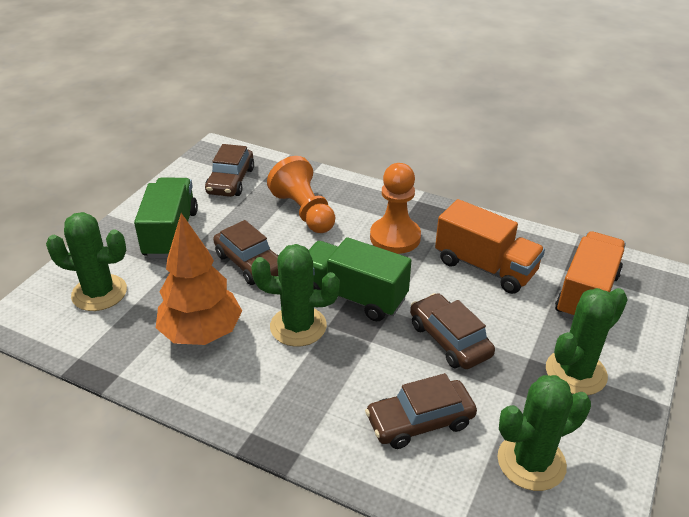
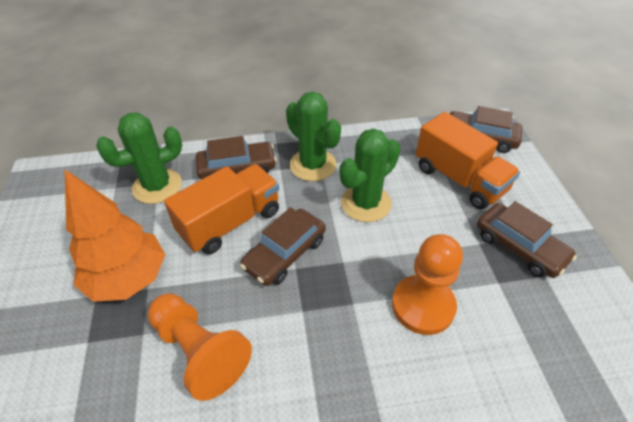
green cactus: [46,212,127,311] [251,244,340,347] [497,375,591,491] [546,288,628,395] = 4 -> [96,112,182,204] [286,92,341,181] [340,129,400,222] = 3
green truck: [134,178,198,258] [309,237,412,321] = 2 -> none = 0

